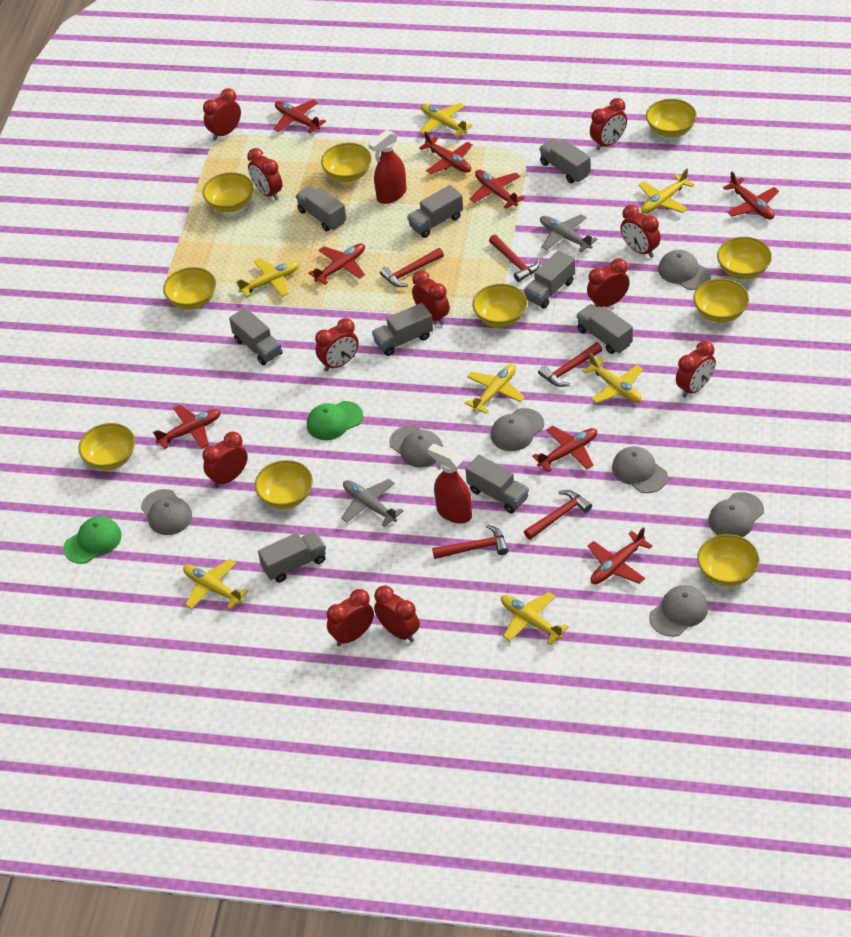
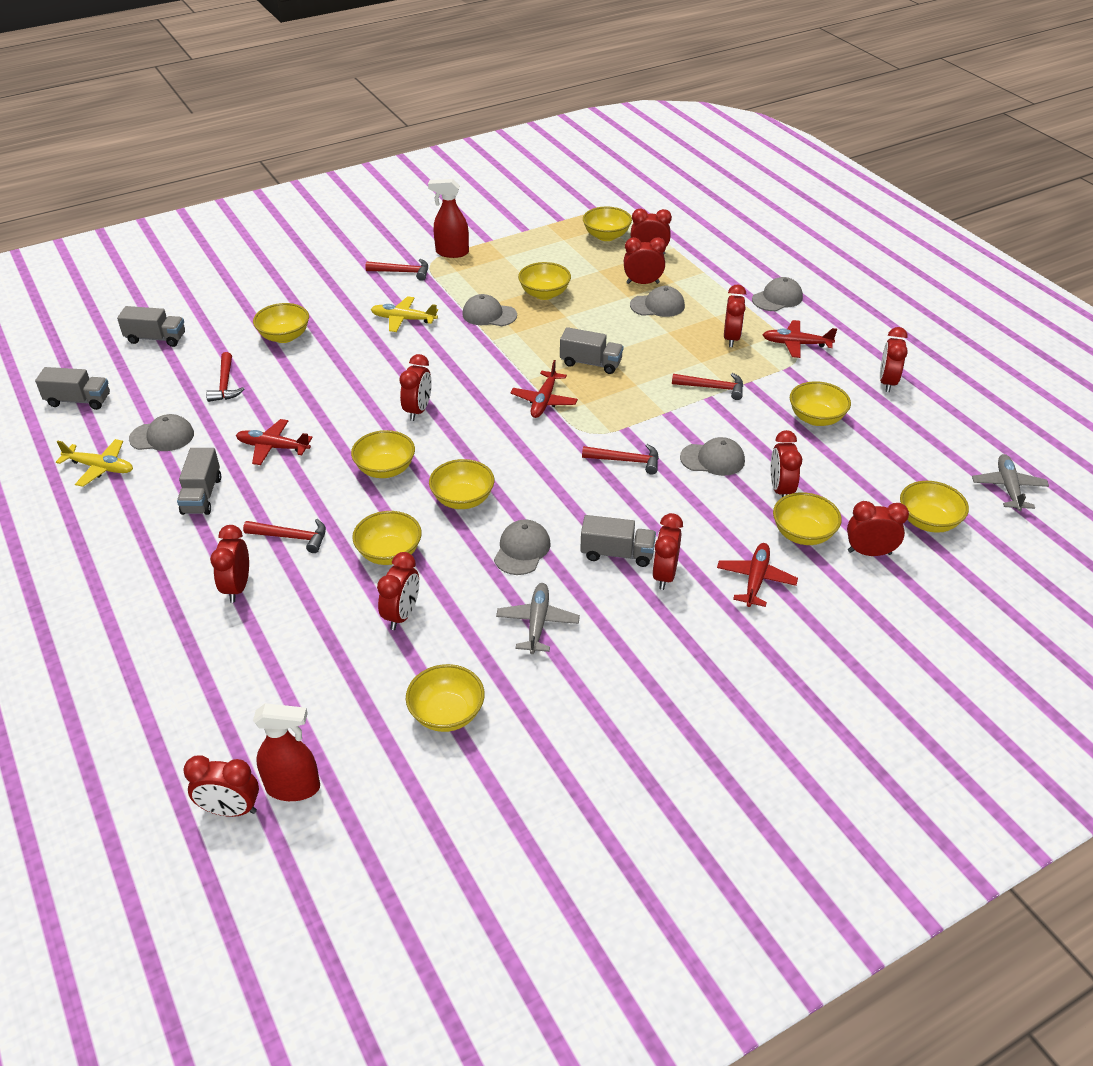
green cap: [63,516,122,564] [307,401,363,440] = 2 -> none = 0
grey cap: [141,489,192,535] [389,425,443,468] [491,408,544,451] [612,446,668,493] [649,585,708,637] [658,250,711,290] [709,492,764,537] = 7 -> [129,414,194,451] [462,294,517,326] [494,519,551,575] [630,286,685,317] [680,437,745,476] [752,277,803,311] = 6
grey truck: [229,308,283,365] [258,531,326,582] [296,186,346,231] [372,303,433,356] [407,185,463,238] [465,455,529,513] [524,250,575,309] [539,138,591,183] [577,304,633,354] = 9 -> [35,367,110,410] [117,306,185,347] [177,448,221,515] [560,327,624,374] [580,515,656,567] = 5
red plane: [153,405,221,449] [274,100,326,133] [309,243,365,285] [419,131,473,174] [470,170,525,209] [532,426,597,472] [588,527,652,584] [723,171,779,220] = 8 -> [236,419,313,465] [510,360,578,418] [717,543,798,607] [763,320,837,358] = 4
yellow plane: [183,559,249,610] [236,258,299,297] [420,103,473,137] [465,364,525,414] [501,592,569,645] [583,353,643,404] [639,168,694,214] = 7 -> [56,439,133,487] [371,296,438,332] = 2

